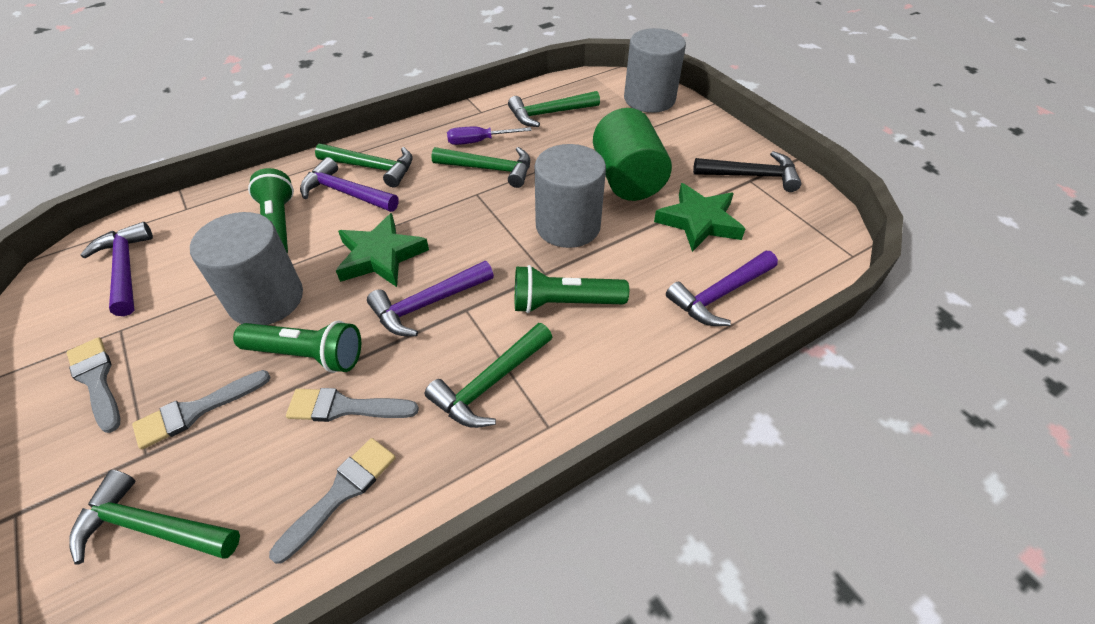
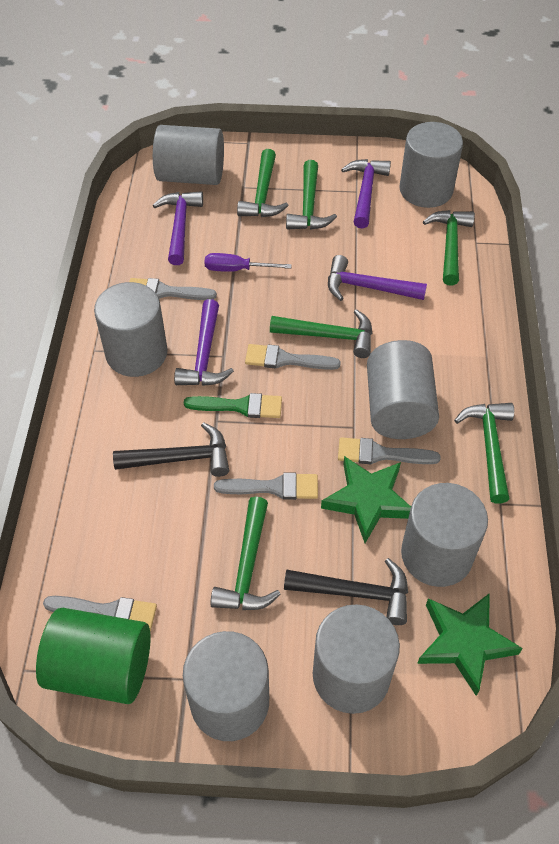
black hammer: [693,151,801,192] = 1 -> [113,422,229,477] [284,558,408,625] = 2
green brush: none = 0 -> [184,393,282,418] = 1
green flashlight: [233,320,361,373] [248,168,294,253] [515,265,629,313] = 3 -> none = 0
green hammer: [69,470,240,565] [315,144,413,188] [425,323,552,428] [432,147,530,188] [508,91,600,127] = 5 -> [210,497,281,610] [237,149,289,217] [270,309,372,358] [286,160,337,230] [423,210,475,286] [454,403,514,504] = 6
grey brush: [67,337,120,433] [132,370,271,450] [269,438,396,564] [286,388,419,422] = 4 -> [43,596,157,631] [129,278,217,300] [214,473,318,500] [245,344,341,370] [338,437,440,464] = 5
grey cylinder: [190,212,303,325] [534,144,606,248] [624,28,686,113] = 3 -> [94,282,168,377] [153,125,224,185] [183,631,269,741] [313,604,400,714] [367,340,439,439] [399,122,463,208] [401,483,488,587] = 7

